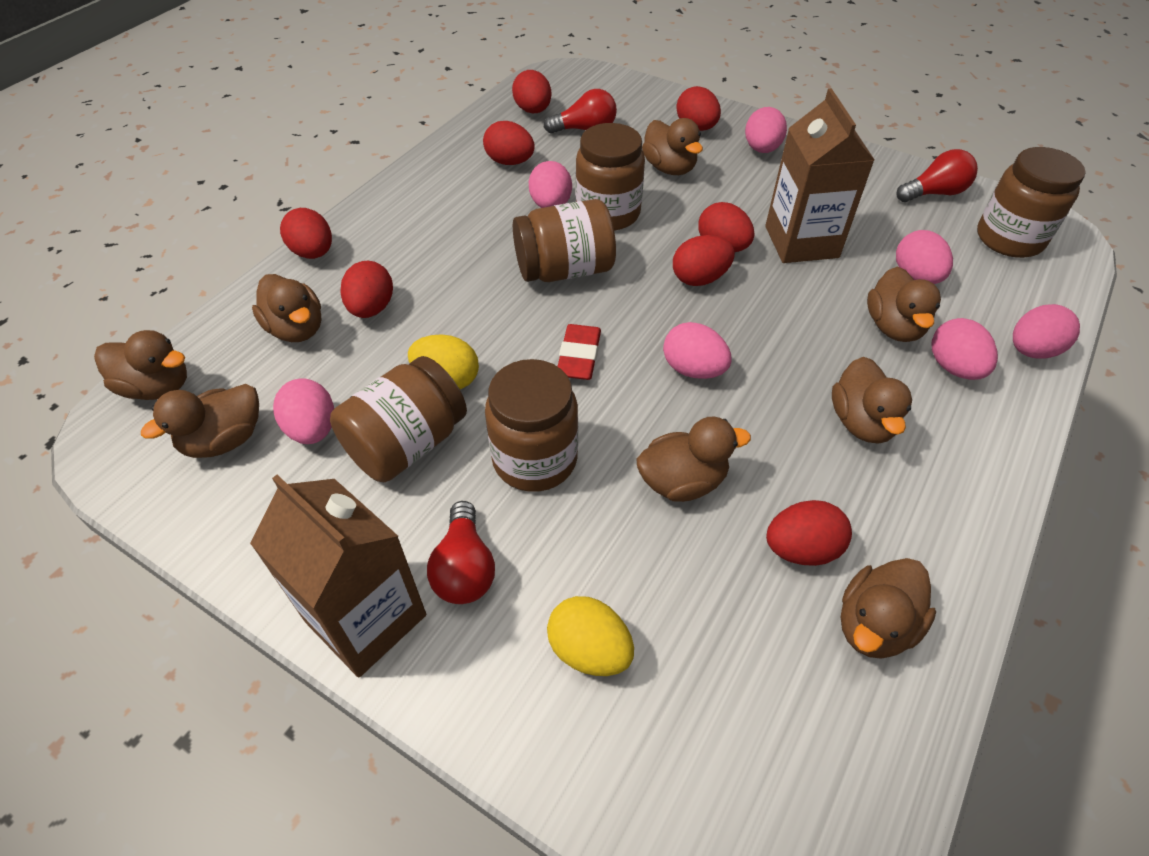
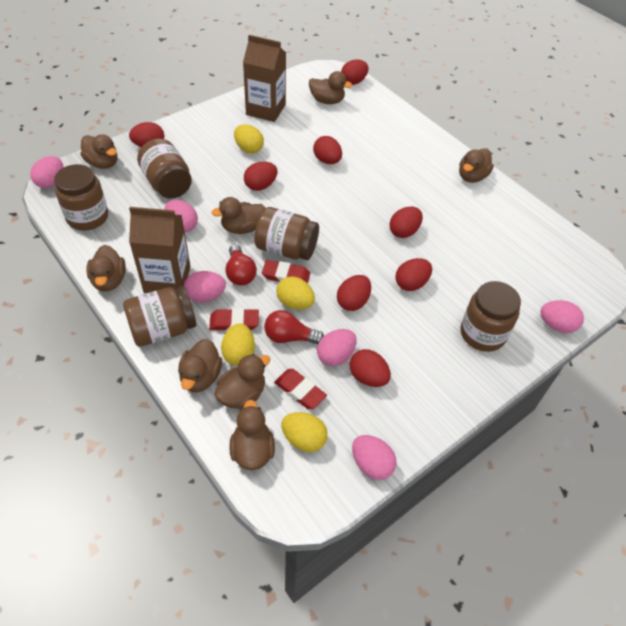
pink egg: [273,379,334,444] [529,161,572,208] [663,322,731,379] [745,107,787,153] [896,230,953,284] [932,318,998,380] [1013,304,1080,359] = 7 -> [30,156,64,188] [164,200,198,232] [184,271,226,302] [317,329,357,366] [352,435,396,480] [540,300,584,333] = 6
red eraser: [557,324,601,380] = 1 -> [209,308,259,331] [262,260,310,283] [274,369,327,409] = 3
red light bulb: [427,501,495,604] [544,89,617,133] [896,149,978,202] = 3 -> [225,244,257,285] [264,310,324,344] = 2
yellow egg: [408,334,479,389] [547,596,634,676] = 2 -> [221,323,255,366] [234,124,264,153] [276,277,315,310] [281,412,328,452] = 4

